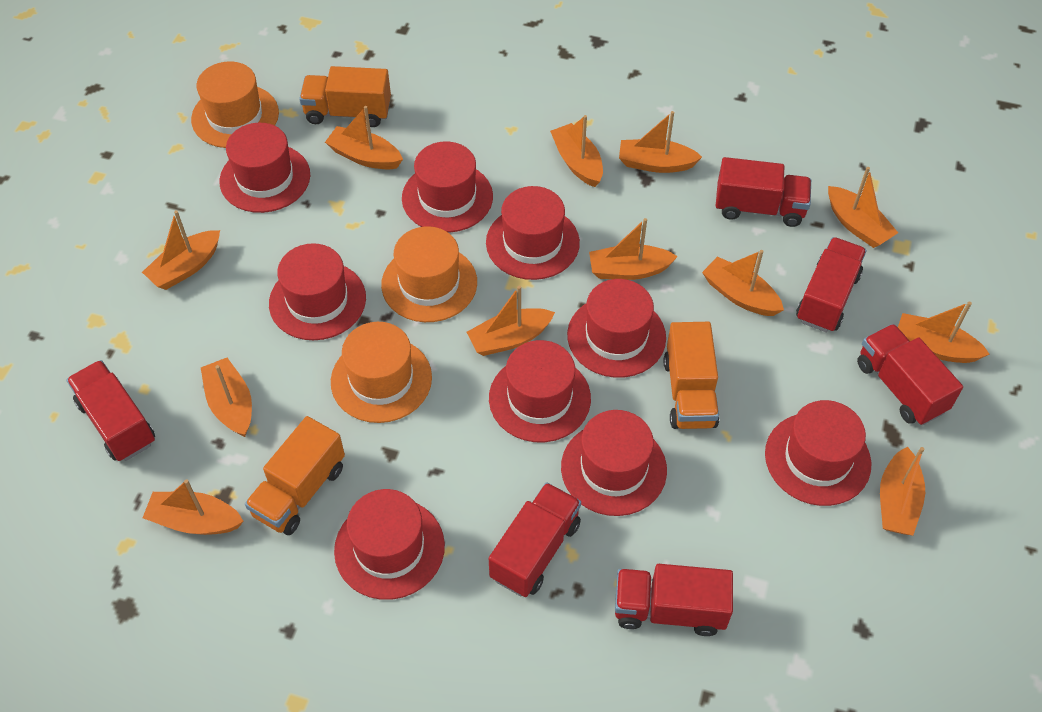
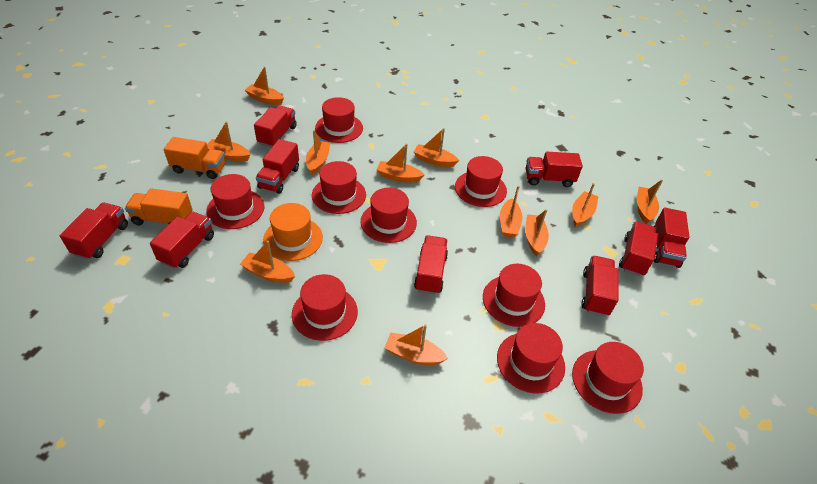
orange boat: [142,210,220,290] [143,479,243,535] [201,358,252,437] [325,106,403,169] [467,286,555,356] [550,115,603,187] [589,218,678,280] [619,111,702,173] [702,250,784,316] [828,167,898,248] [880,447,925,536] [898,302,990,363] = 12 -> [207,122,251,162] [240,241,295,283] [245,67,284,105] [306,130,330,175] [377,143,424,182] [384,324,448,365] [414,128,459,167] [500,186,522,238] [525,209,549,256] [572,183,598,227] [637,179,663,224] = 11
orange hat: [191,62,279,148] [331,322,432,423] [381,226,477,322] = 3 -> [263,203,323,261] = 1
orange truck: [245,416,345,535] [299,66,391,127] [664,322,719,429] = 3 -> [125,188,193,225] [164,137,225,179] = 2
red truck: [66,360,155,461] [489,482,581,597] [615,564,733,636] [716,157,811,227] [796,237,867,332] [857,324,963,425] = 6 -> [60,202,128,260] [150,212,214,269] [254,105,297,148] [256,139,299,194] [414,235,448,295] [526,152,583,187] [581,256,619,317] [619,221,658,276] [654,208,689,268] = 9

